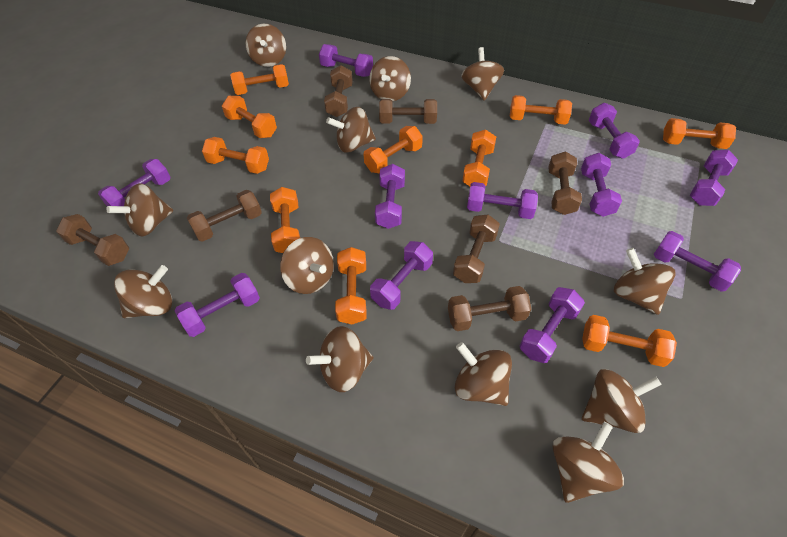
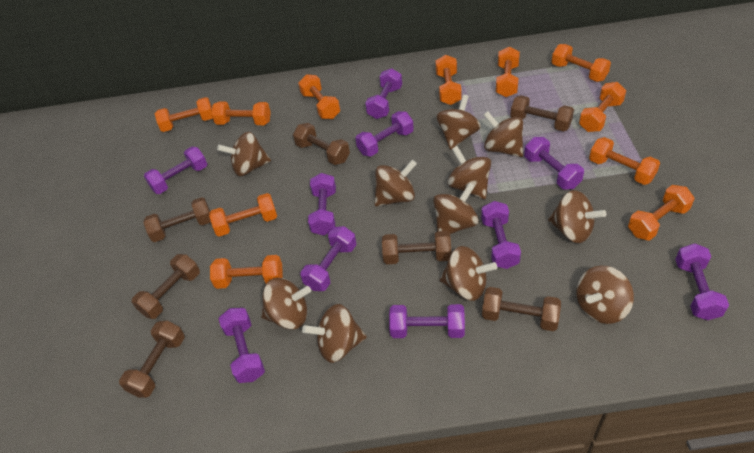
brown spinning top: [106,183,173,237] [114,265,172,318] [246,24,286,67] [280,237,334,294] [306,326,373,392] [326,107,376,153] [369,56,411,101] [455,342,512,406] [461,47,504,101] [552,422,624,503] [582,369,662,433] [614,248,675,315] = 12 -> [217,132,271,176] [261,278,311,330] [302,304,366,363] [375,160,417,206] [433,182,479,234] [436,95,481,150] [440,246,497,301] [447,146,491,199] [484,111,523,157] [548,190,606,243] [577,266,634,324] = 11
orange dumbbell: [202,137,269,174] [222,96,277,138] [230,64,289,95] [270,187,300,253] [335,247,366,324] [364,126,423,174] [462,130,496,186] [510,95,572,125] [582,315,677,367] [663,118,736,149] = 10 -> [155,97,212,132] [209,193,277,237] [210,255,283,289] [211,101,271,125] [298,74,340,119] [436,55,462,105] [496,47,520,97] [552,44,611,82] [579,82,626,132] [589,137,660,185] [628,185,695,241] = 11
purple dumbbell: [98,159,170,206] [175,273,260,337] [319,44,373,77] [370,241,433,310] [375,164,405,229] [467,182,538,219] [520,287,585,363] [581,153,622,217] [589,103,640,159] [654,231,741,292] [690,150,738,206] = 11 -> [144,147,207,194] [219,308,265,383] [300,226,356,291] [308,173,336,236] [355,111,414,157] [365,68,402,119] [389,304,465,338] [481,201,521,269] [524,137,584,189] [675,243,729,320] = 10

